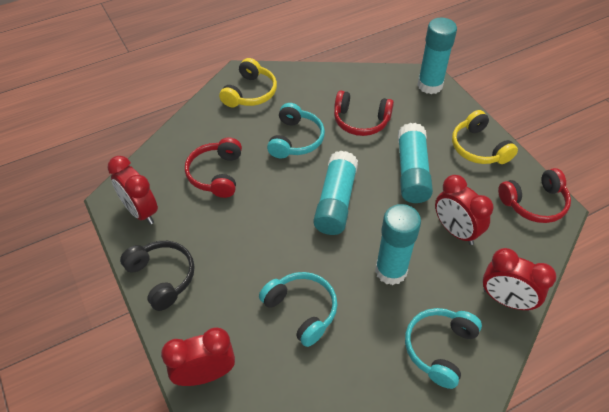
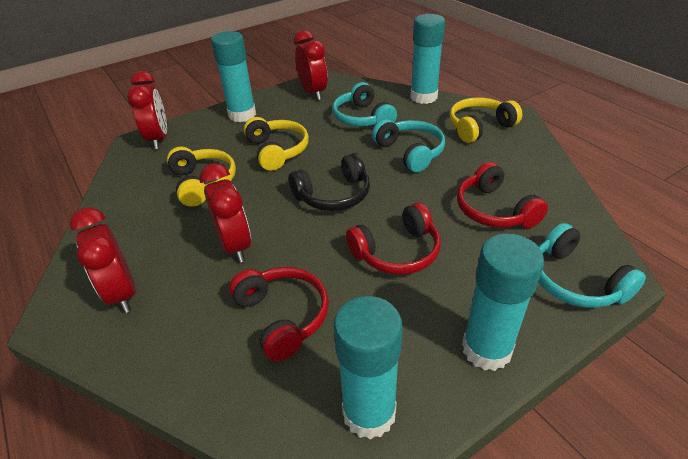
yellow headphones: [219,58,277,107] [452,110,518,164] = 2 -> [167,146,236,207] [244,117,309,171] [450,97,522,143] = 3

